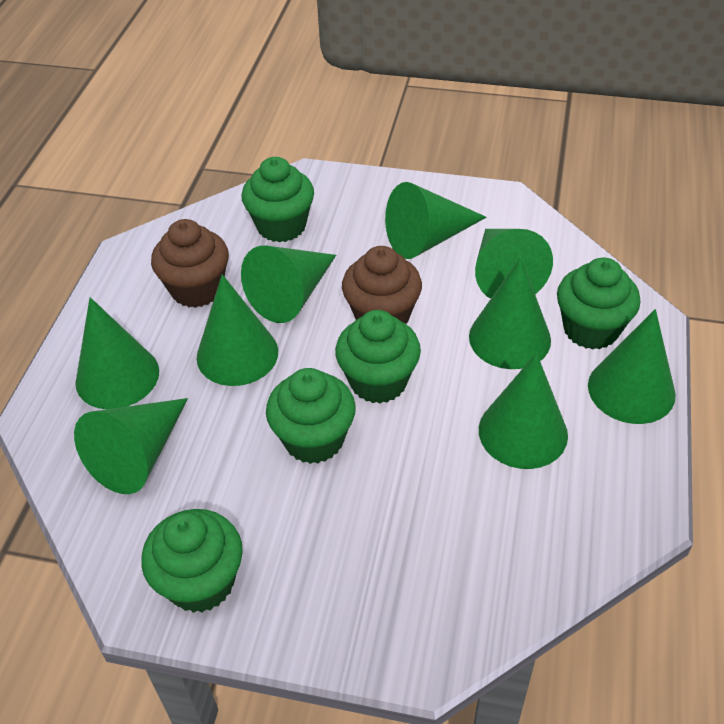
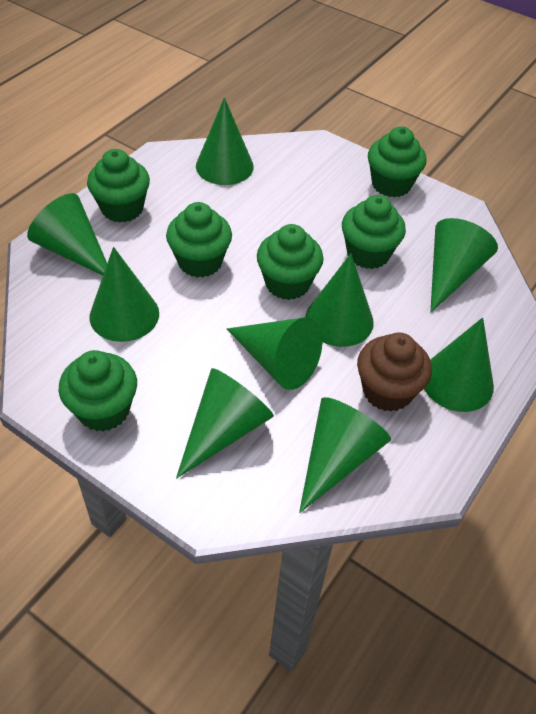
brown cupcake: [151,219,229,308] [342,246,422,324] = 2 -> [357,332,432,412] = 1
green cupcake: [141,509,243,613] [241,157,314,242] [266,368,356,464] [335,310,421,403] [557,257,640,350] = 5 -> [59,350,137,432] [87,149,150,223] [166,202,232,278] [257,224,323,300] [342,195,406,269] [368,126,426,197] = 6

